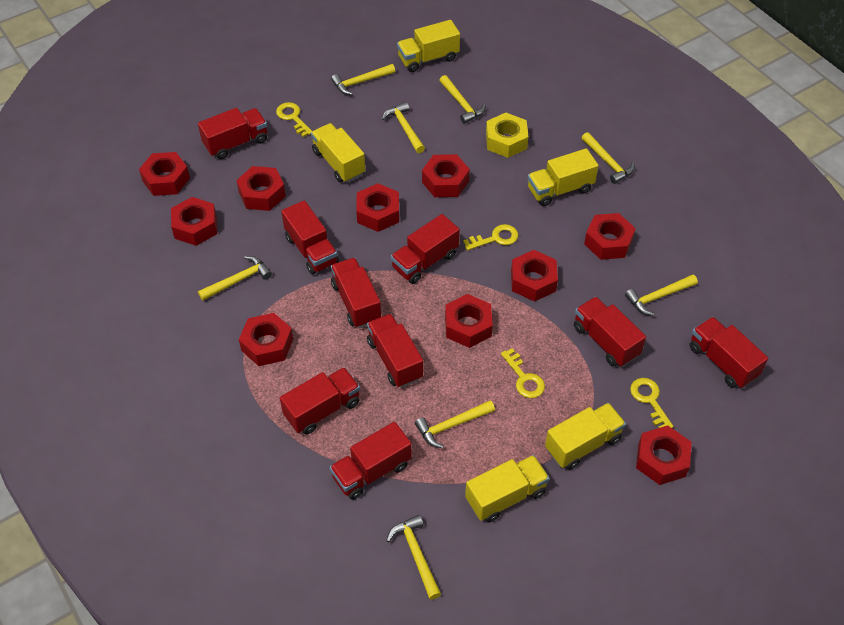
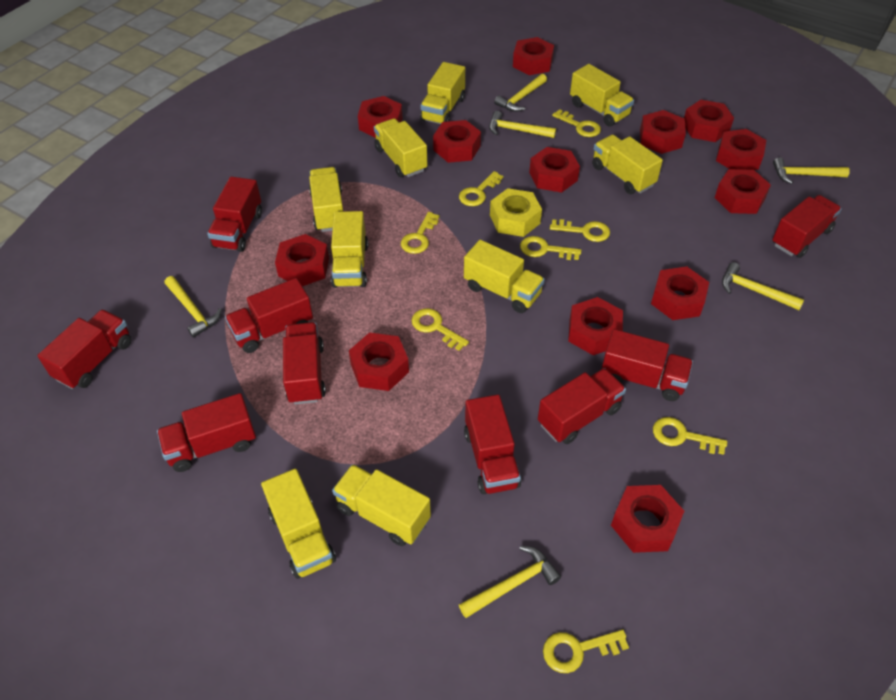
red nut: [139,152,190,196] [171,197,217,246] [236,166,286,211] [239,313,293,366] [356,183,399,232] [422,154,470,197] [445,294,493,348] [511,250,558,302] [584,213,636,260] [636,425,692,485] = 10 -> [275,234,329,286] [349,332,409,391] [358,96,403,138] [433,120,481,163] [513,37,554,75] [529,147,580,193] [568,297,623,355] [611,485,684,553] [640,110,686,154] [651,267,709,320] [684,100,734,142] [715,169,771,214] [716,129,766,170] = 13
yellow hammer: [198,256,272,301] [331,64,395,95] [382,102,425,153] [386,515,441,600] [415,400,495,448] [439,75,486,124] [582,132,635,184] [625,274,698,316] = 8 -> [164,276,222,338] [459,546,561,618] [489,111,556,138] [494,74,547,112] [722,262,804,310] [773,157,850,184] = 6
yellow key: [276,102,313,137] [463,224,518,251] [501,348,545,398] [630,378,673,428] = 4 -> [401,212,439,254] [411,308,469,351] [459,171,503,206] [520,236,581,260] [543,629,629,673] [550,219,610,242] [552,109,601,137] [653,417,727,455] = 8
yellow truck: [311,123,365,183] [397,20,460,72] [465,455,549,523] [528,148,599,206] [545,403,626,470] = 5 -> [261,469,336,579] [309,167,343,232] [331,211,368,288] [332,464,431,546] [374,118,427,177] [420,62,465,124] [464,240,545,313] [570,64,634,126] [592,135,663,194] = 9

